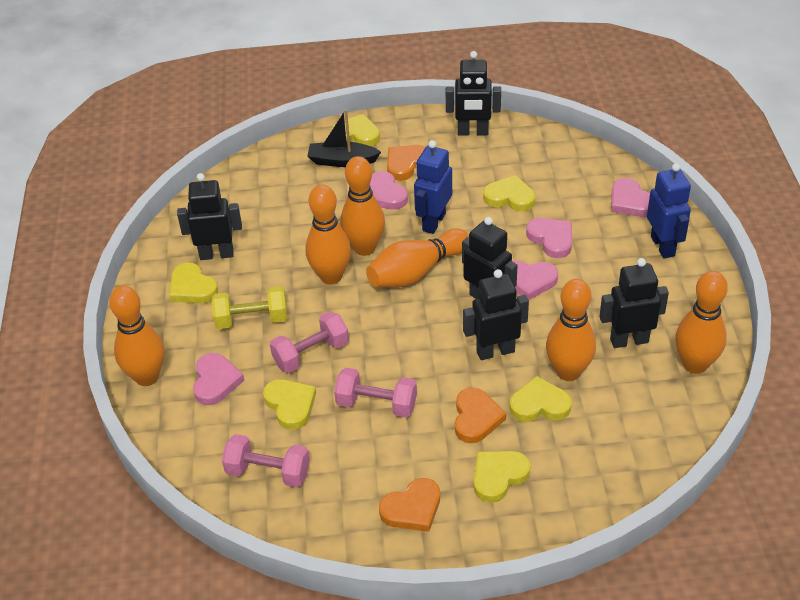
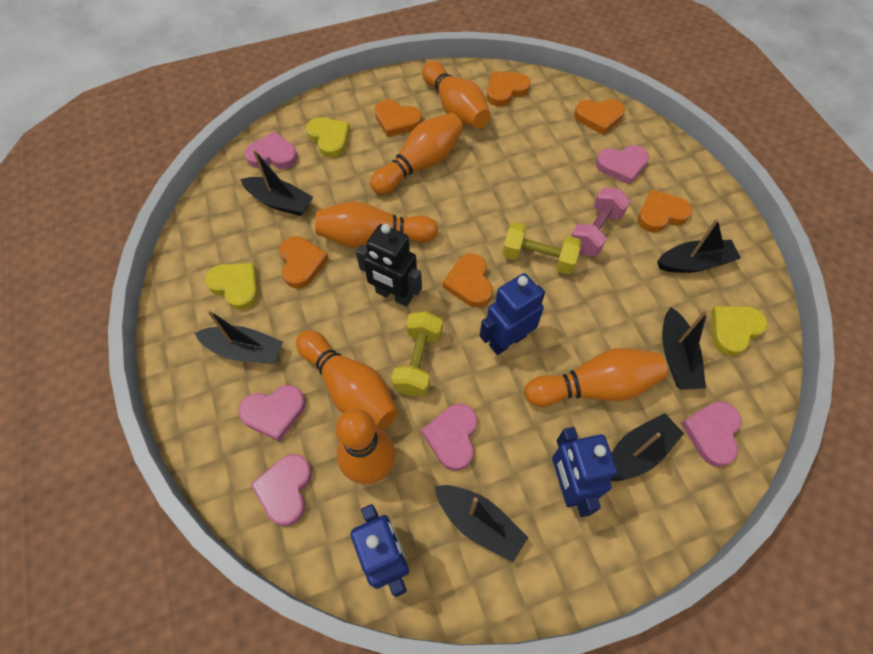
black boat: [307,109,381,167] = 1 -> [194,310,283,364] [240,149,313,216] [435,485,529,562] [610,413,684,481] [657,219,741,273] [662,307,708,390] = 6
black robot: [177,173,242,260] [446,51,501,136] [462,217,518,299] [463,269,529,360] [599,258,669,348] = 5 -> [356,224,422,307] = 1
blue robot: [414,140,452,234] [647,163,691,259] = 2 -> [351,504,409,597] [480,273,545,355] [552,427,617,517] = 3
orange heart: [379,478,440,532] [387,145,426,181] [455,388,506,443] = 3 -> [279,236,329,288] [375,99,422,137] [443,253,493,307] [487,71,530,107] [574,99,625,135] [638,189,692,233] = 6
pink dumbbell: [222,434,310,487] [270,311,349,373] [334,368,417,418] = 3 -> [571,188,630,256] = 1
pink heart: [193,353,244,405] [370,171,408,210] [512,260,558,300] [526,218,572,258] [611,178,650,217] = 5 -> [238,385,306,442] [245,131,298,169] [251,454,312,526] [422,404,477,471] [596,145,649,185] [681,401,742,467] = 6
yellow dumbbell: [212,286,287,329] = 1 -> [392,311,443,396] [502,222,581,274] = 2
yellow heart: [169,263,218,303] [263,379,316,430] [331,114,380,146] [474,451,530,503] [483,175,535,211] [510,376,572,422] = 6 -> [205,263,258,310] [306,117,350,158] [711,306,767,356] = 3

